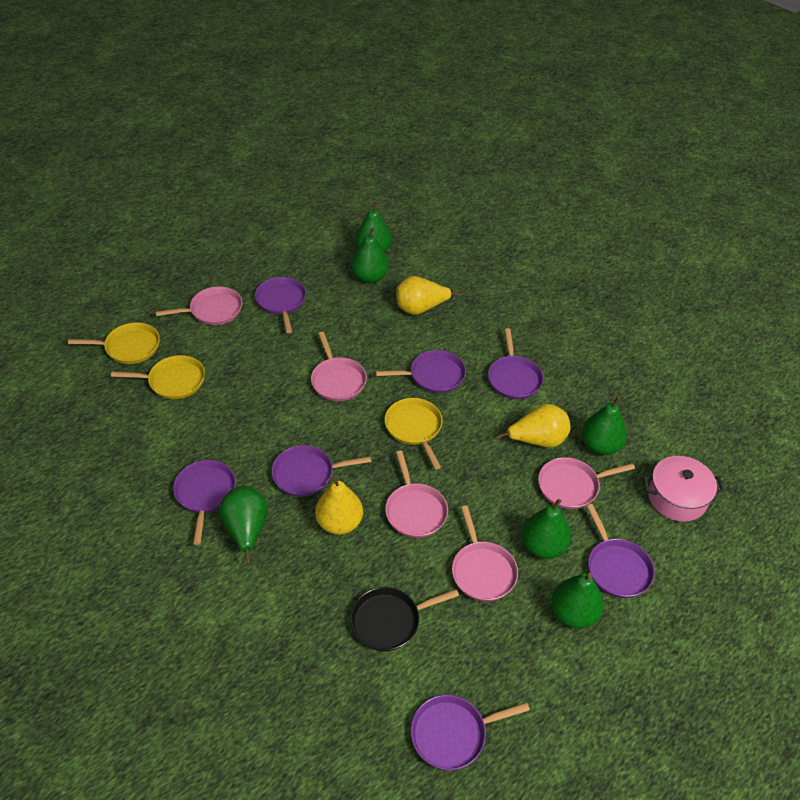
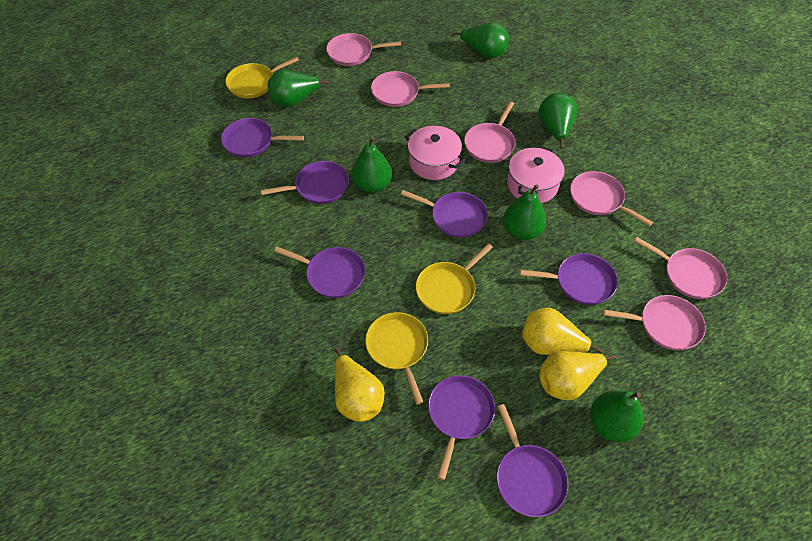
black pan: [350,587,459,651] = 1 -> none = 0
pink pan: [156,287,242,325] [311,332,367,401] [385,451,448,538] [452,506,518,601] [538,457,635,509] = 5 -> [326,33,401,66] [371,71,450,107] [464,101,516,163] [570,171,653,226] [603,295,706,350] [634,237,727,299] = 6
pink pot: [643,456,724,522] = 1 -> [405,126,466,180] [507,146,565,203] = 2

